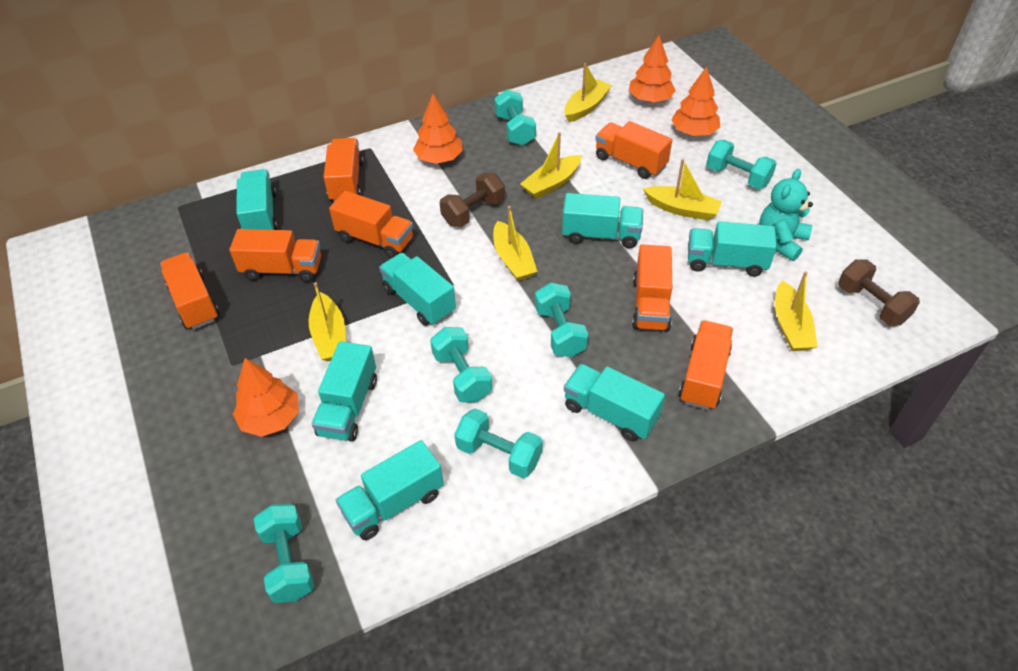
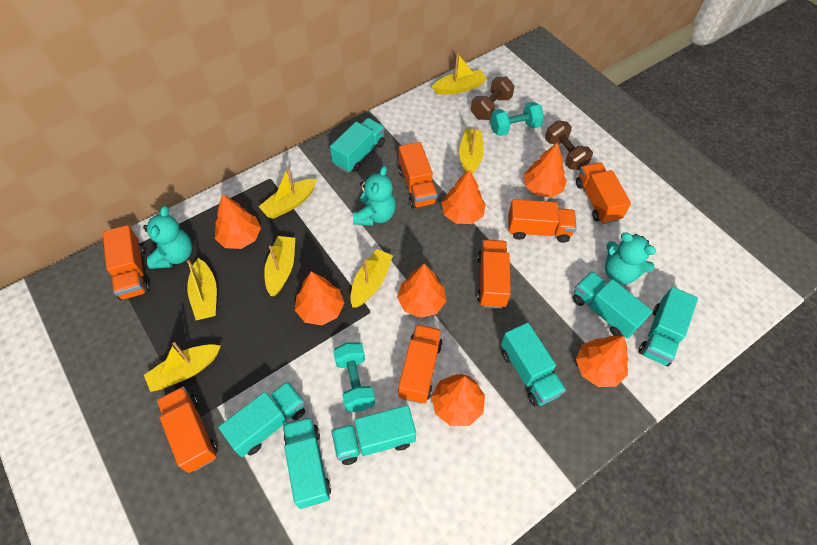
orange tree: [233,358,299,437] [413,94,463,164] [629,35,676,102] [671,67,720,136] = 4 -> [215,194,261,249] [295,271,344,325] [397,264,446,318] [431,374,485,426] [441,170,486,224] [523,142,567,197] [576,336,629,387] = 7
turquoise dumbbell: [254,504,314,603] [430,327,492,403] [455,408,543,478] [494,89,536,146] [535,282,588,357] [706,140,777,189] = 6 -> [333,342,375,412] [490,102,544,136] = 2
turquoise teddy bear: [759,169,813,261] = 1 -> [143,206,192,269] [353,166,396,226] [605,232,656,285] = 3
yellow boat: [309,282,346,361] [493,206,538,281] [520,132,582,199] [564,63,612,122] [643,159,722,220] [775,271,818,351] = 6 -> [144,342,221,392] [187,258,217,320] [258,167,317,219] [264,236,295,296] [351,249,393,308] [432,53,487,94] [459,128,484,174] = 7

